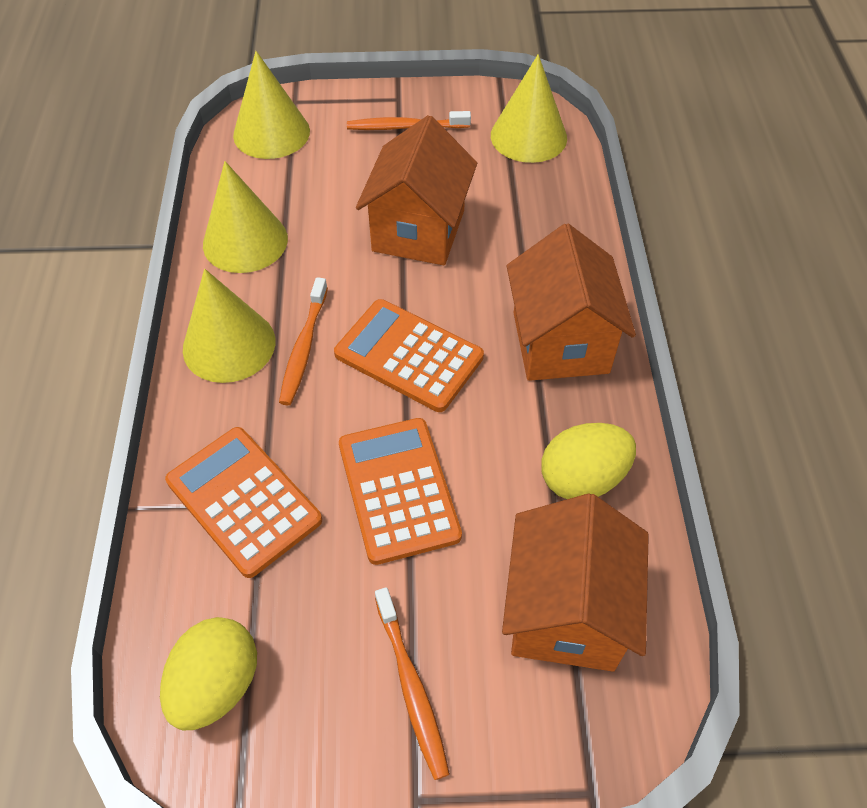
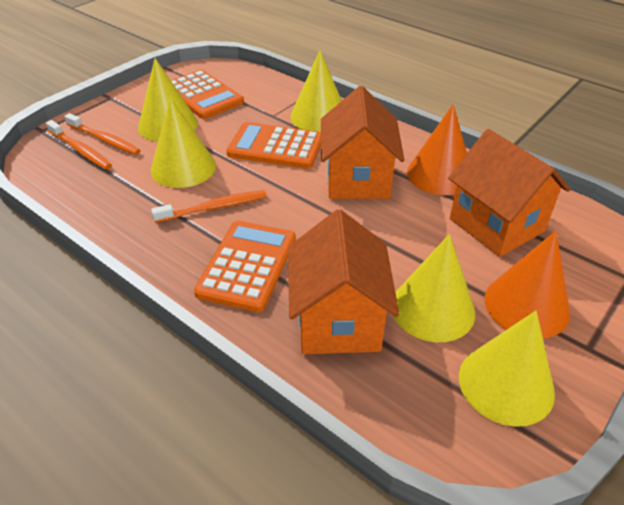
orange cone: none = 0 -> [407,104,467,195] [485,231,571,338] = 2
yellow cone: [183,269,275,383] [203,161,288,273] [233,51,310,159] [491,54,567,163] = 4 -> [138,58,198,142] [151,98,216,188] [290,50,342,132] [393,234,475,342] [459,311,555,427] = 5
yellow egg: [160,617,257,731] [541,423,636,499] = 2 -> none = 0

